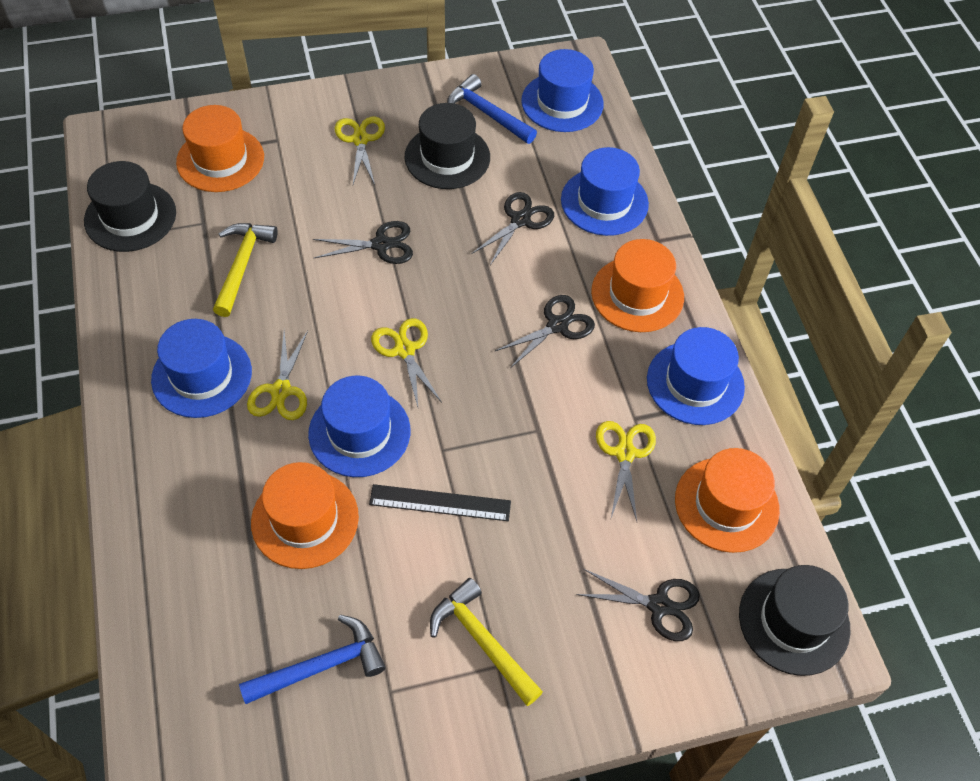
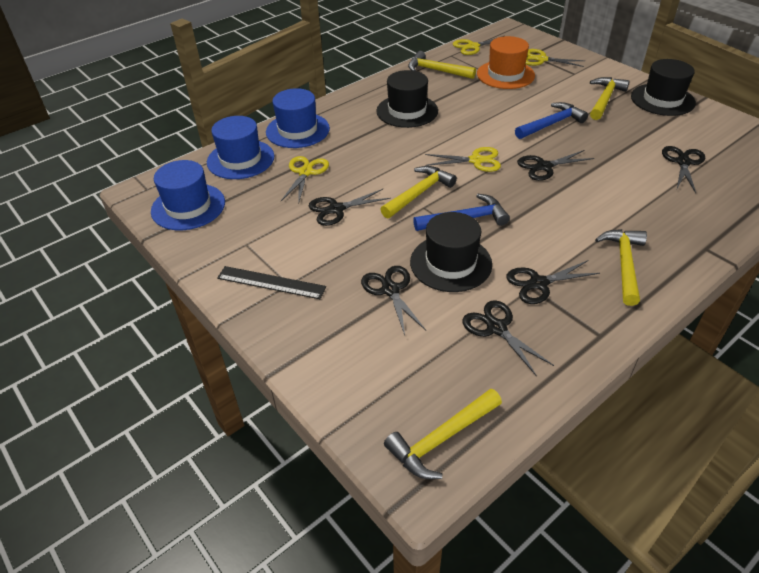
black scissors: [313,221,413,264] [471,192,554,265] [495,295,595,368] [577,569,700,641] = 4 -> [309,189,391,226] [361,266,426,335] [462,300,554,377] [506,260,600,304] [517,150,594,181] [662,146,705,193] = 6
blue hat: [151,319,252,418] [308,376,410,477] [521,49,604,132] [561,147,649,236] [647,327,745,425] = 5 -> [151,160,225,230] [207,116,275,179] [266,88,330,148] = 3
orange hat: [176,105,264,192] [251,462,359,569] [591,239,684,332] [675,448,780,553] = 4 -> [477,36,535,89] = 1
yellow hammer: [213,223,278,317] [430,578,543,706] = 2 -> [380,166,457,219] [384,388,502,479] [408,51,476,79] [590,77,630,120] [595,229,647,306] = 5

